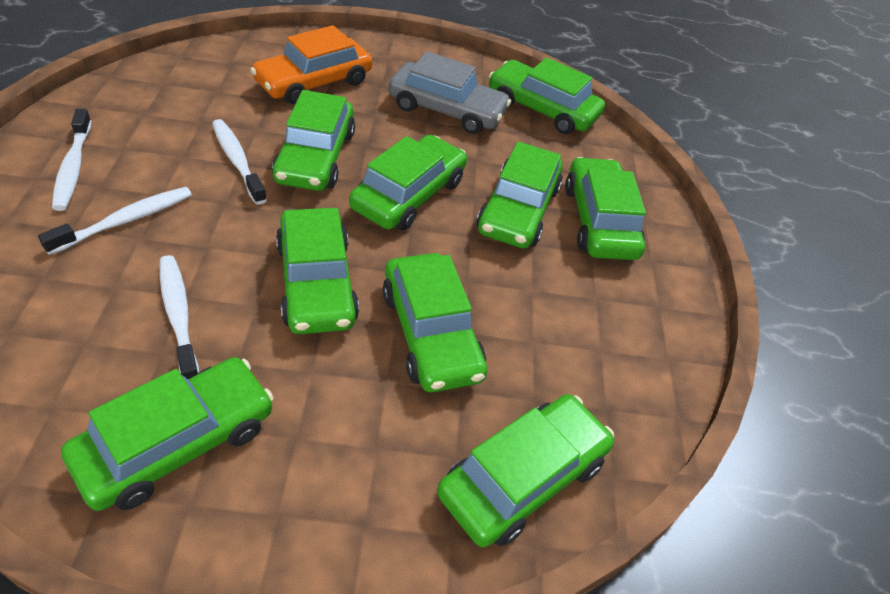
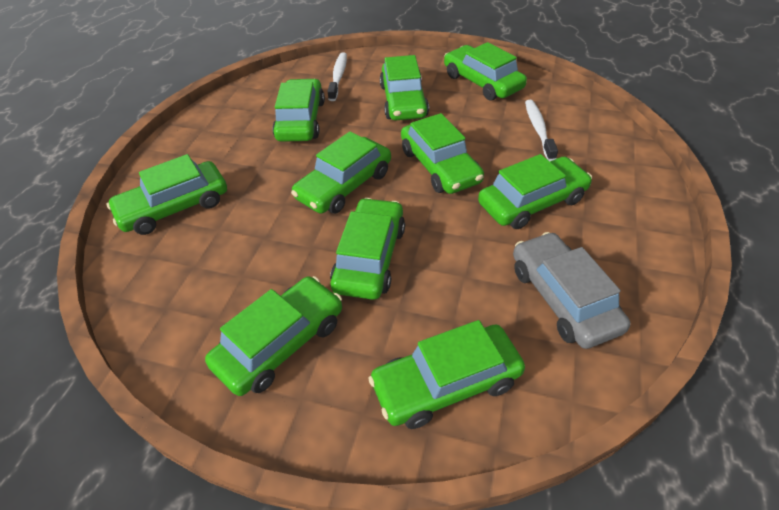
green car: [61,357,274,511] [272,90,355,191] [276,208,359,334] [349,135,467,230] [383,253,487,392] [437,394,614,547] [477,141,563,249] [489,58,605,134] [565,157,646,260] = 9 -> [107,154,227,235] [205,276,342,396] [272,79,325,142] [291,131,391,214] [330,198,405,300] [368,320,525,429] [380,55,429,120] [401,113,484,194] [444,42,527,101] [478,154,592,229] = 10
orange car: [250,25,372,104] = 1 -> none = 0
white toothbrush: [38,187,192,255] [52,109,91,211] [160,255,199,379] [212,119,267,205] = 4 -> [328,53,347,101] [525,100,558,161] = 2

